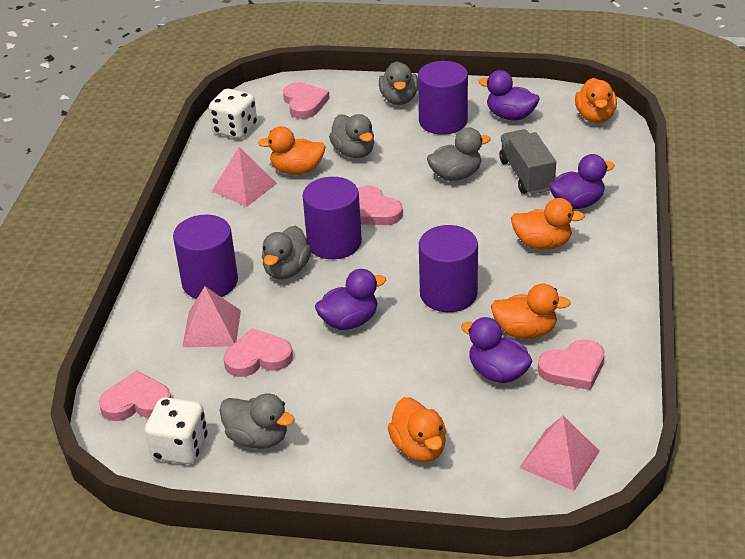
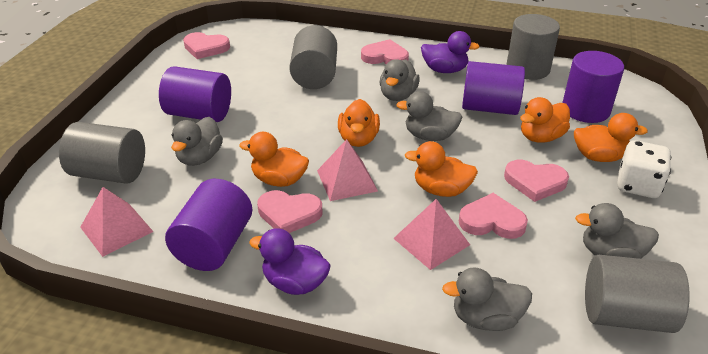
grey cylinder: none = 0 -> [59,122,145,183] [289,25,337,89] [506,14,560,80] [585,255,690,333] = 4
grey truck: [499,129,556,195] = 1 -> none = 0
purple duck: [315,269,386,330] [461,317,533,383] [479,70,540,121] [549,154,615,209] = 4 -> [249,228,331,295] [421,31,480,73] = 2
white dice: [145,397,208,464] [209,89,257,139] = 2 -> [617,140,671,198] = 1

